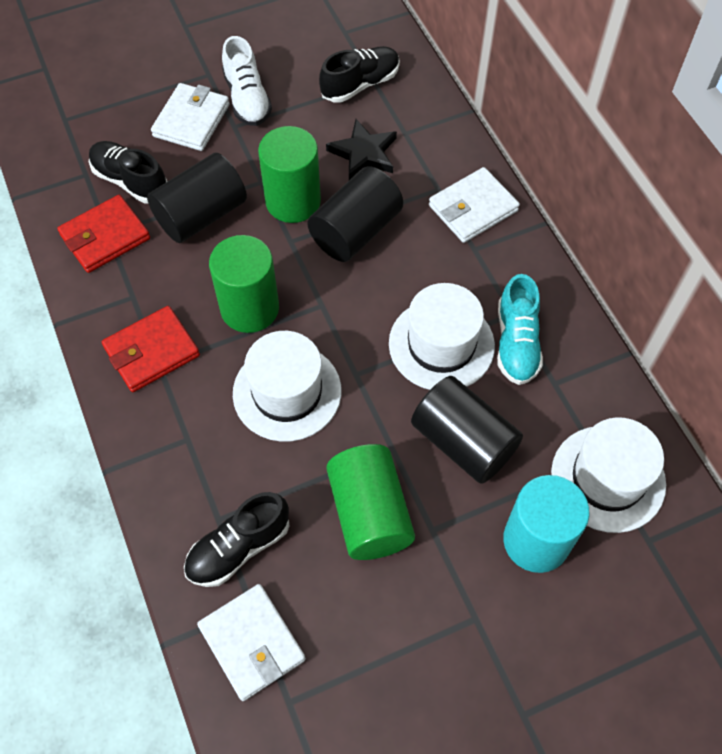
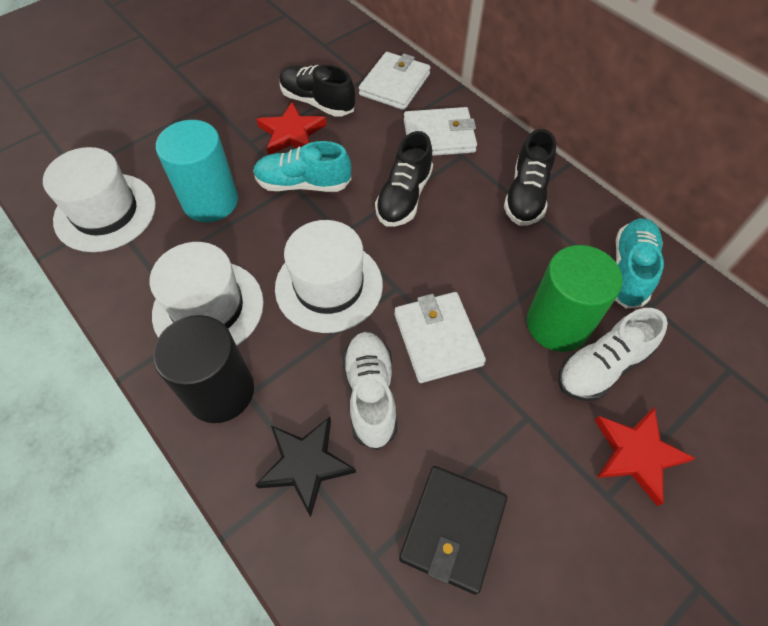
black cylinder: [147,153,247,243] [307,166,403,262] [411,376,523,484] = 3 -> [153,315,254,423] = 1
black wallet: none = 0 -> [399,466,507,595] = 1
green cylinder: [209,235,279,333] [258,126,321,223] [326,444,415,560] = 3 -> [527,245,623,352] = 1
red star: none = 0 -> [257,101,327,155] [595,407,695,506] = 2
red wallet: [57,195,150,273] [102,306,200,392] = 2 -> none = 0
turquoise shoe: [497,274,543,385] = 1 -> [253,141,351,192] [615,218,664,309] = 2
white shoe: [222,36,272,126] = 1 -> [342,332,397,450] [558,308,668,401] = 2

